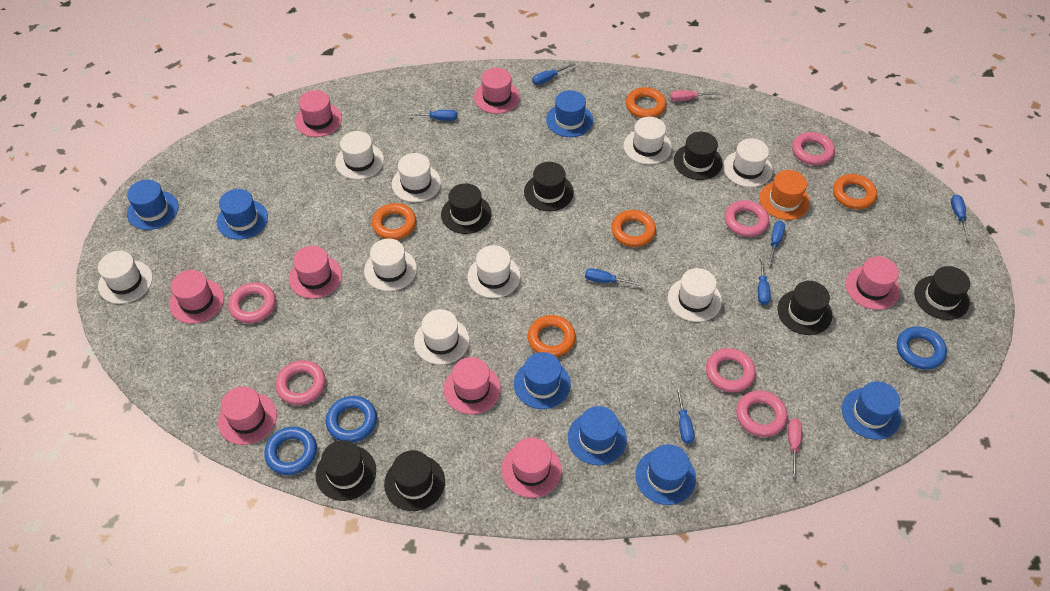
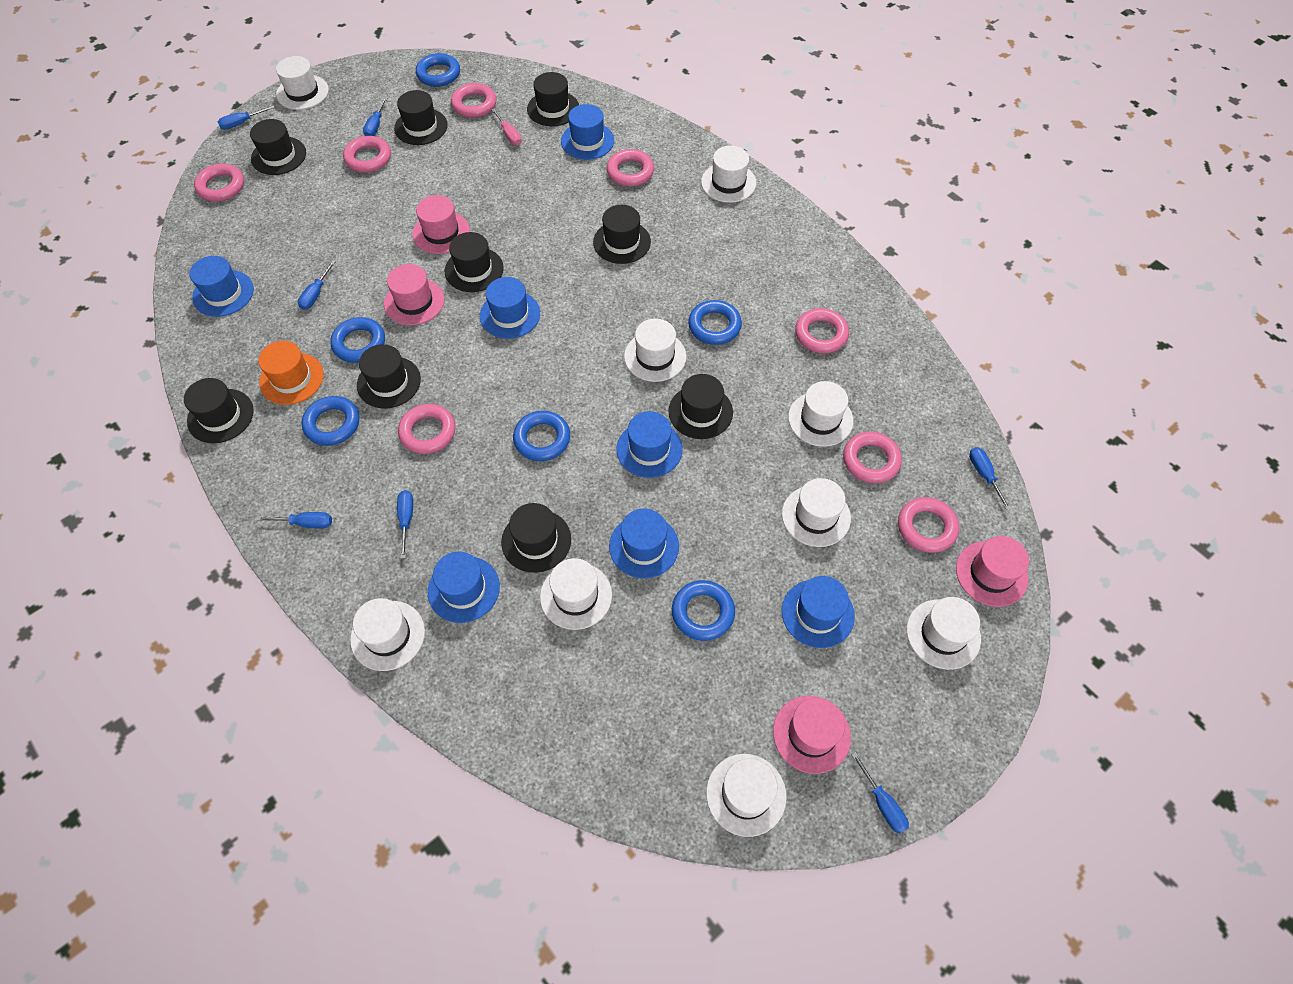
black hat: [316,440,376,501] [384,450,445,511] [441,183,492,234] [524,162,574,212] [674,132,723,180] [777,281,833,335] [914,266,970,320] = 7 -> [184,378,254,443] [250,119,306,175] [357,344,421,409] [394,90,448,145] [445,232,504,292] [501,503,571,573] [527,72,579,126] [593,205,651,264] [669,374,733,439] = 9
blue ring: [264,427,317,475] [326,396,377,442] [897,326,947,370] = 3 -> [302,396,359,446] [330,317,385,363] [416,53,460,87] [513,411,570,461] [672,580,735,641] [688,300,742,345] = 6
orange ring: [372,203,416,240] [528,315,576,357] [611,210,656,247] [626,87,666,118] [833,174,877,209] = 5 -> none = 0
pink hat: [169,270,224,324] [218,386,277,445] [289,246,342,299] [295,90,342,137] [444,357,501,414] [474,68,520,114] [501,437,562,498] [845,256,900,310] = 8 -> [384,264,445,325] [412,195,470,254] [773,696,851,774] [956,536,1029,607] = 4
pink ring: [228,282,276,323] [275,360,326,405] [706,348,756,392] [725,200,769,237] [736,390,787,437] [792,132,835,165] = 6 -> [194,164,244,202] [343,136,391,173] [398,404,456,454] [451,83,496,118] [606,149,654,187] [795,308,849,353] [843,432,902,483] [898,497,959,553] = 8
pink screwdriver: [670,90,720,101] [788,418,802,478] = 2 -> [491,108,522,145] = 1

